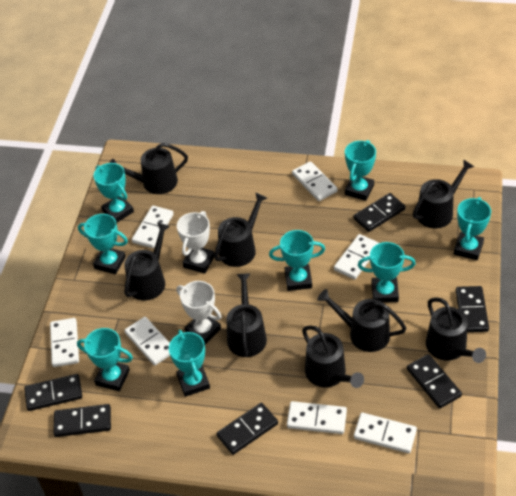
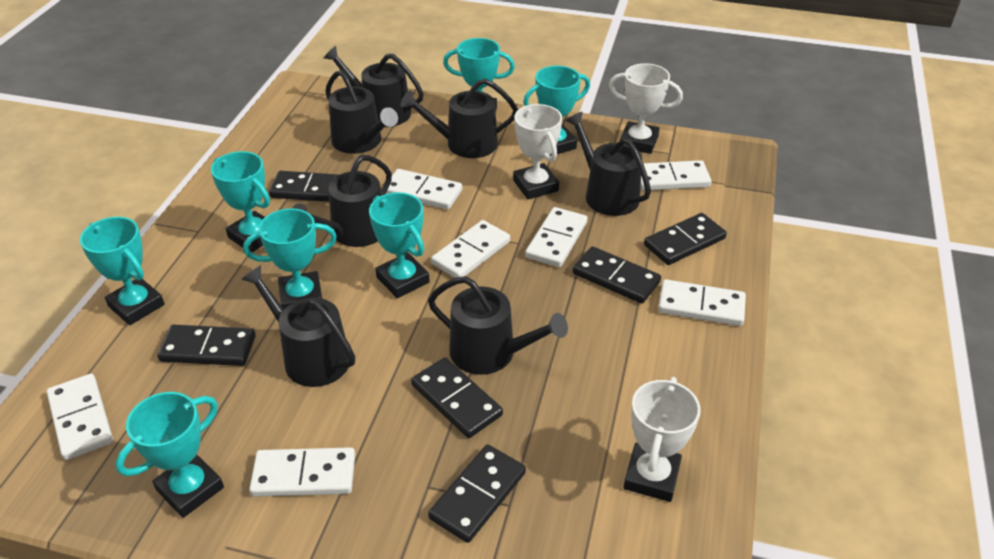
black watering can: [109,143,188,194] [124,222,170,300] [214,193,267,267] [226,273,267,357] [302,325,364,388] [317,289,406,352] [413,159,474,228] [426,297,486,363] = 8 -> [241,265,355,387] [293,155,392,247] [324,46,424,127] [325,70,398,154] [401,79,518,158] [428,276,568,375] [565,112,651,216] = 7
turquoise trophy: [77,328,133,391] [78,214,128,274] [94,163,134,223] [169,330,210,397] [269,230,325,291] [345,140,376,201] [358,242,416,303] [454,197,491,260] = 8 -> [80,217,165,325] [115,392,224,518] [211,151,270,252] [243,208,337,309] [369,192,430,298] [443,38,515,112] [523,66,590,156] = 7
white trophy: [177,211,214,274] [177,281,221,345] = 2 -> [513,104,562,199] [609,63,683,154] [624,377,701,502] = 3

